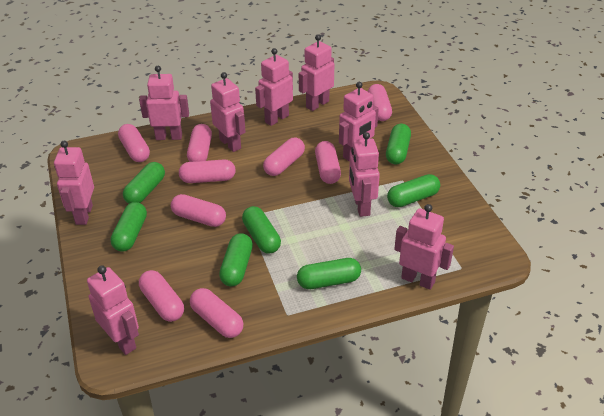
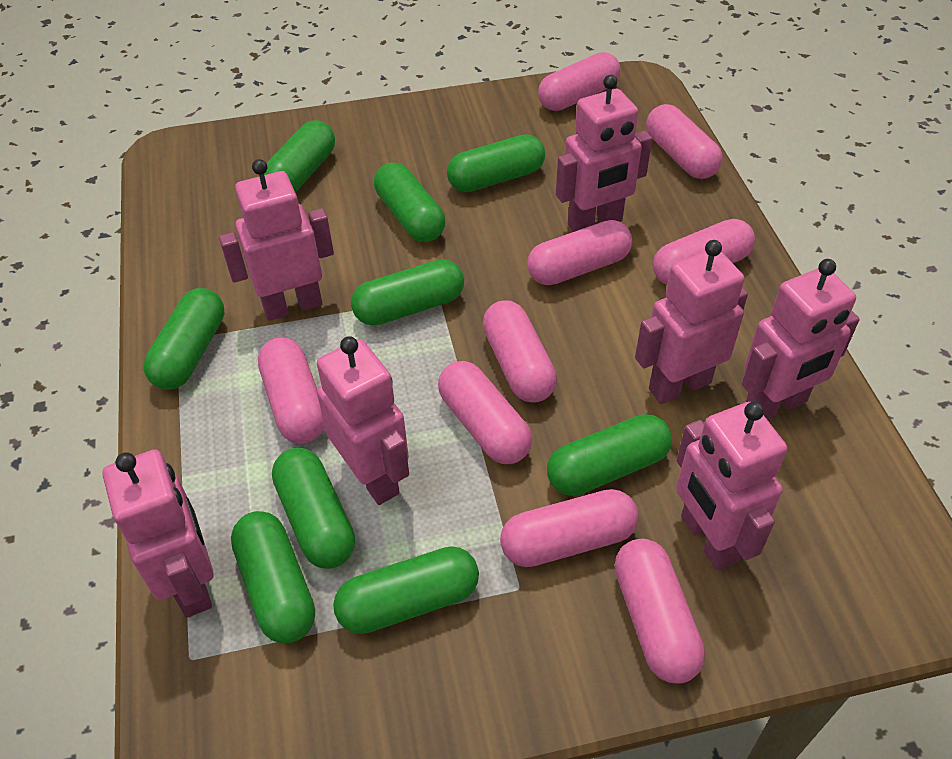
green capsule: [110,202,147,251] [123,162,165,204] [219,233,253,286] [242,206,281,254] [297,258,361,289] [386,124,411,164] [387,174,440,207] = 7 -> [143,288,225,390] [231,511,315,644] [264,120,335,192] [272,448,355,569] [333,546,479,634] [351,259,464,325] [374,162,445,242] [447,134,545,192] [547,414,672,496] = 9
pink robot: [54,141,94,225] [87,265,139,355] [139,66,189,140] [210,72,246,152] [255,48,293,126] [299,34,334,111] [339,82,379,162] [349,132,380,217] [394,204,454,290] = 9 -> [103,449,214,618] [219,159,334,321] [317,336,409,505] [556,75,652,232] [635,240,748,404] [676,402,787,571] [742,259,860,420] = 7

